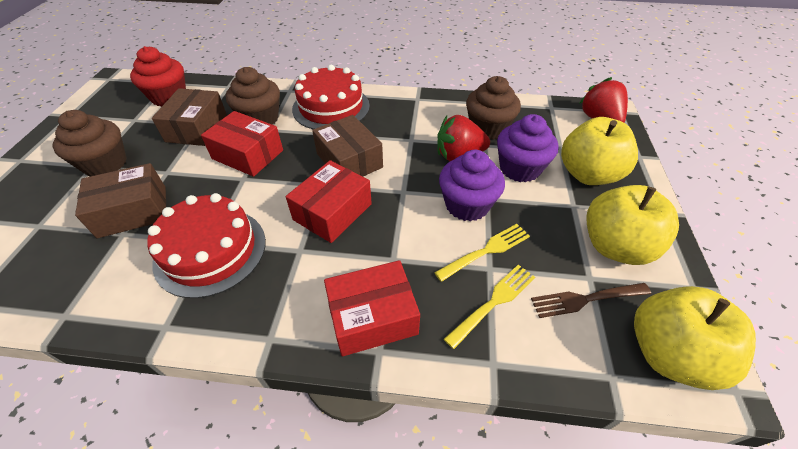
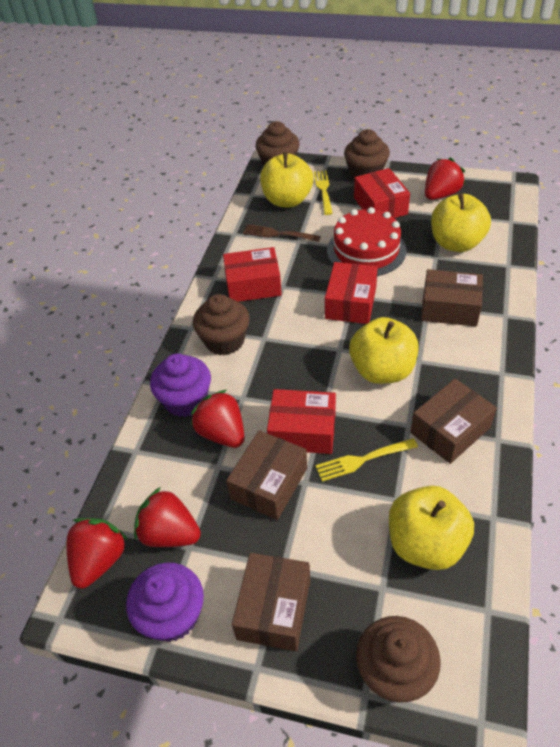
brown box: [75,163,166,238] [152,88,227,146] [312,115,383,176] = 3 -> [226,430,307,520] [232,553,310,651] [410,379,497,464] [421,269,483,327] = 4
brown cupcake: [53,110,127,177] [226,67,280,124] [466,76,521,140] = 3 -> [193,294,250,355] [256,121,300,166] [344,129,390,180] [356,616,441,702] = 4
red box: [201,111,283,177] [286,160,372,243] [324,260,420,356] = 3 -> [223,247,282,302] [267,389,336,454] [325,262,378,324] [354,168,410,218] = 4
red cake: [148,193,266,298] [292,65,370,129] = 2 -> [327,207,406,276] = 1
red cupcake: [130,46,186,107] = 1 -> none = 0
red strawberry: [437,115,490,161] [579,77,628,123] = 2 -> [66,518,128,588] [134,487,201,547] [191,389,244,448] [425,157,465,200] = 4
yellow apple: [561,117,638,185] [586,185,679,265] [634,286,756,390] = 3 -> [260,152,313,207] [349,317,418,384] [389,486,474,570] [431,193,491,252] = 4

